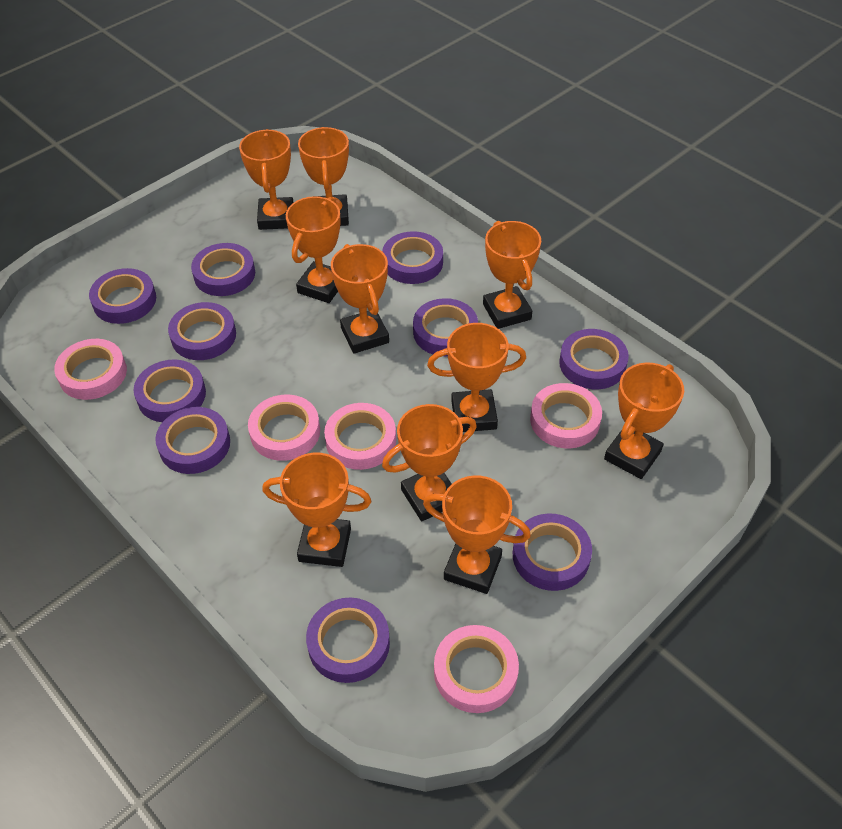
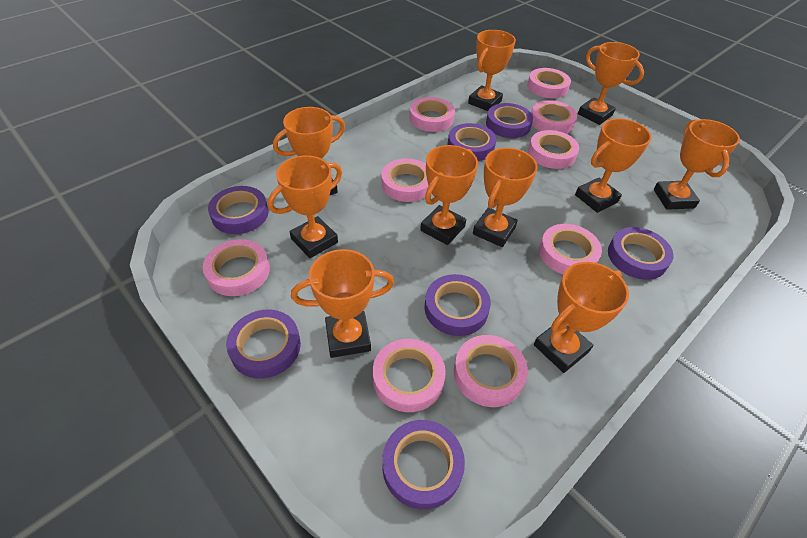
pink tape: [54,339,127,400] [248,395,320,461] [324,403,396,470] [434,625,519,713] [530,383,602,448] = 5 -> [203,239,270,296] [373,339,446,412] [381,158,429,202] [410,97,455,132] [454,335,528,407] [527,68,571,98] [528,130,579,169] [531,100,577,134] [539,224,602,274] = 9
purple tape: [89,268,156,324] [134,359,206,422] [155,407,230,474] [168,302,236,360] [191,243,255,296] [306,597,390,683] [382,231,443,284] [413,298,478,356] [513,514,592,591] [559,329,629,389] = 10 -> [208,186,268,234] [226,310,301,379] [382,420,465,509] [424,274,491,336] [447,123,496,161] [486,103,533,138] [608,227,674,280] = 7

